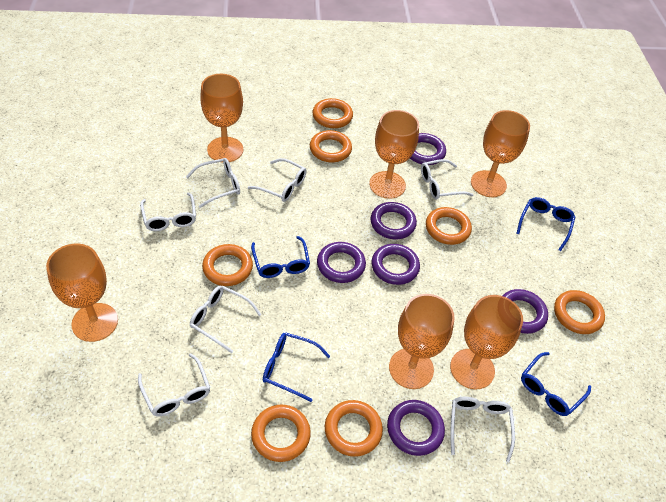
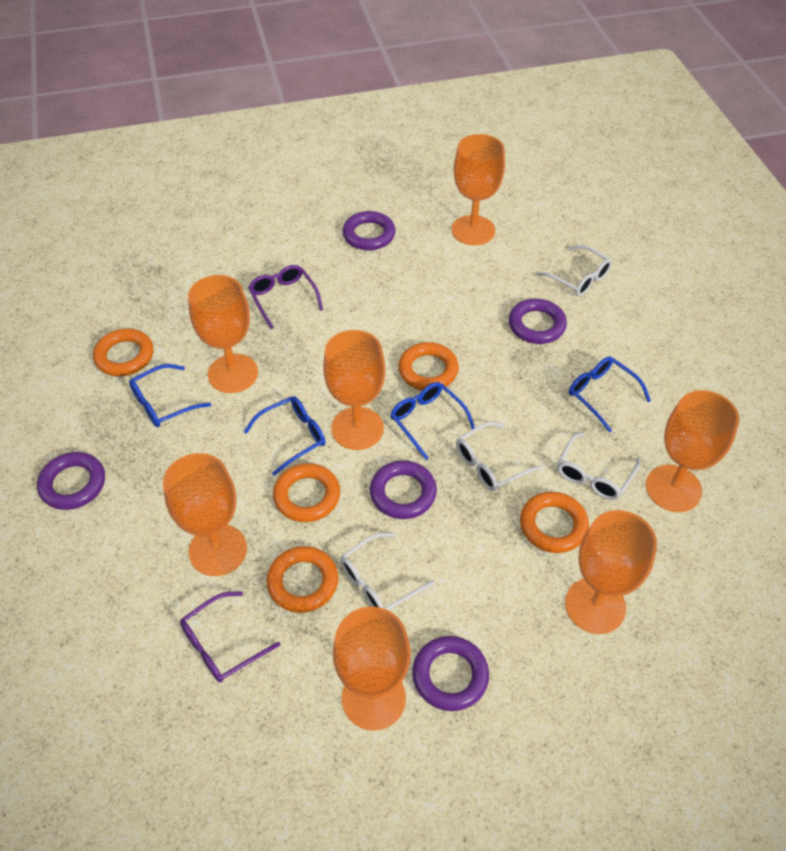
orange goblet: [46,244,118,342] [200,74,243,162] [369,110,419,199] [389,294,455,389] [450,295,523,390] [471,110,530,197] = 6 -> [163,453,247,576] [188,275,258,393] [323,330,386,450] [333,606,411,731] [452,134,505,245] [565,510,657,634] [646,390,739,512] = 7
orange ring: [202,244,253,286] [251,405,311,462] [310,130,352,162] [313,98,353,128] [325,400,383,457] [426,207,472,245] [554,290,605,334] = 7 -> [93,329,153,376] [266,546,338,613] [273,463,340,522] [398,342,459,390] [520,492,589,553] = 5
purple glasses: none = 0 -> [180,591,281,683] [248,265,323,329] = 2
purple ring: [317,242,366,283] [371,202,417,239] [372,244,420,285] [387,400,445,456] [410,133,446,165] [502,289,548,334] = 6 -> [37,452,105,510] [342,211,395,250] [370,460,437,519] [412,636,489,711] [509,299,567,344] = 5
white glasses: [138,353,210,416] [140,192,196,231] [186,158,240,208] [190,286,262,353] [248,158,307,202] [421,159,474,200] [450,397,515,462] = 7 -> [340,532,435,610] [456,422,542,491] [536,245,612,296] [557,432,640,500] = 4

